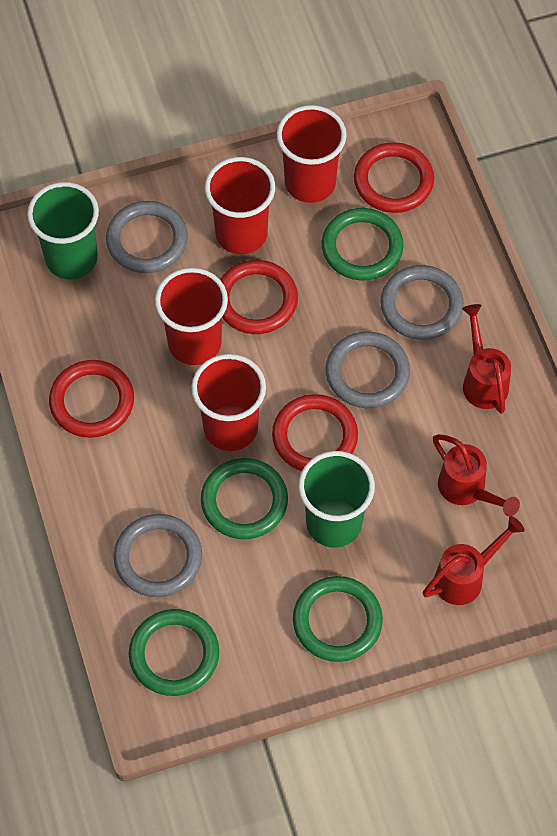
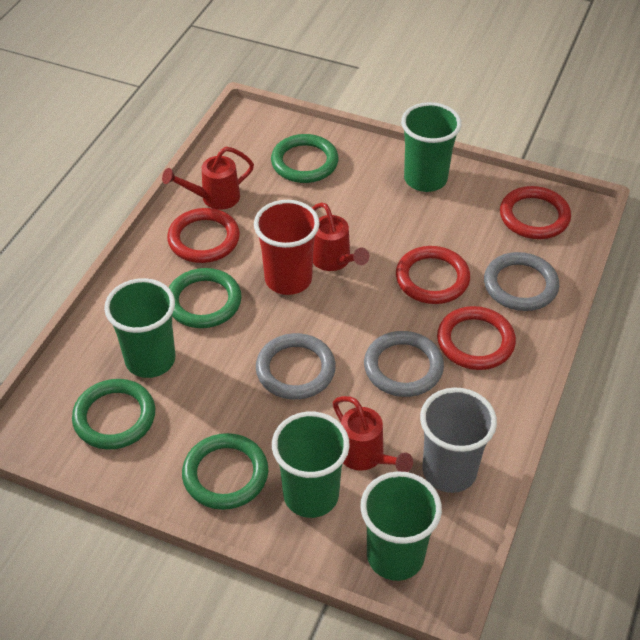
green cup: [27,182,99,279] [298,451,375,548] = 2 -> [104,278,176,378] [272,412,350,518] [360,471,442,581] [401,102,462,192] = 4
grey cup: none = 0 -> [420,387,497,493] = 1
grey ring: [106,201,188,273] [114,514,202,597] [325,331,410,408] [380,265,464,340] = 4 -> [256,333,336,400] [364,331,444,397] [484,252,559,311] = 3
red cup: [155,268,228,365] [191,354,266,451] [205,157,275,254] [277,105,347,203] = 4 -> [254,200,320,295] = 1

